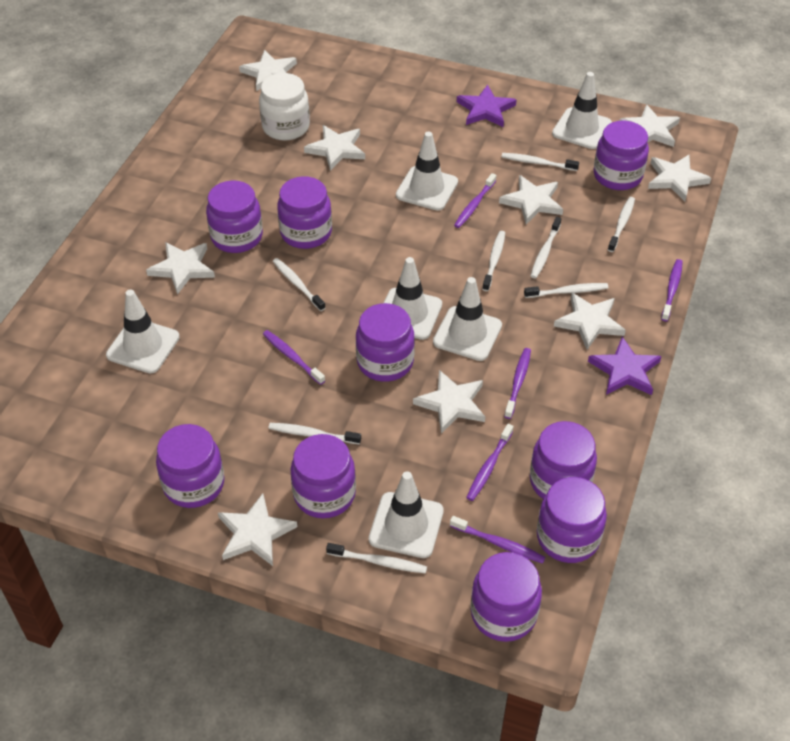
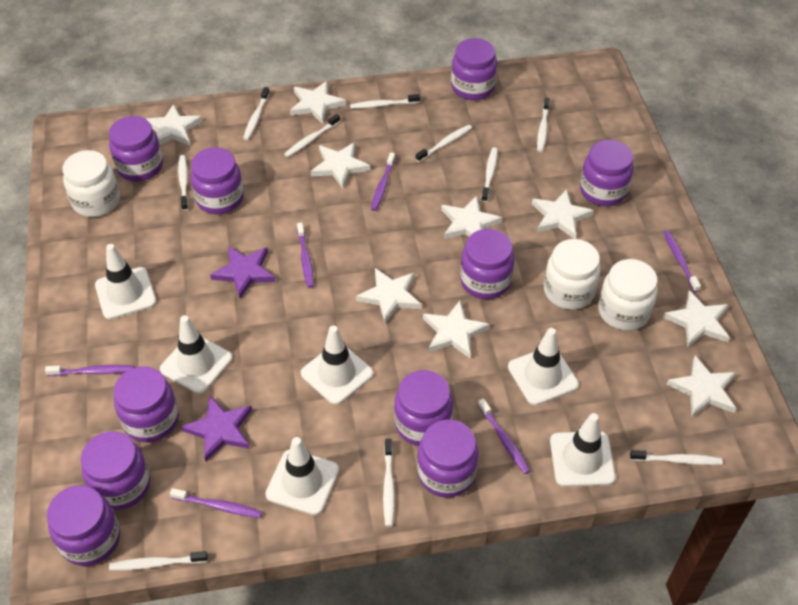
purple jar: [156,424,224,508] [206,180,263,253] [277,176,332,249] [291,434,356,518] [356,303,415,382] [471,552,542,642] [530,421,597,499] [537,477,607,563] [594,121,649,190] = 9 -> [47,485,120,566] [81,432,150,510] [109,116,163,182] [114,367,179,442] [190,147,244,214] [394,370,453,446] [417,420,479,498] [451,38,497,100] [460,229,514,299] [580,140,633,206] = 10
white jar: [259,73,310,141] = 1 -> [62,150,120,217] [544,239,601,310] [598,259,658,331] = 3
white toothbrush: [268,423,361,444] [273,258,325,311] [326,543,427,574] [482,231,505,291] [501,153,579,171] [524,283,608,298] [531,217,561,278] [608,197,635,252] = 8 -> [109,551,208,571] [178,155,188,211] [243,87,270,140] [284,114,340,157] [350,94,420,109] [383,439,395,527] [415,125,472,162] [481,147,498,202] [537,98,550,152] [630,450,722,465] = 10

